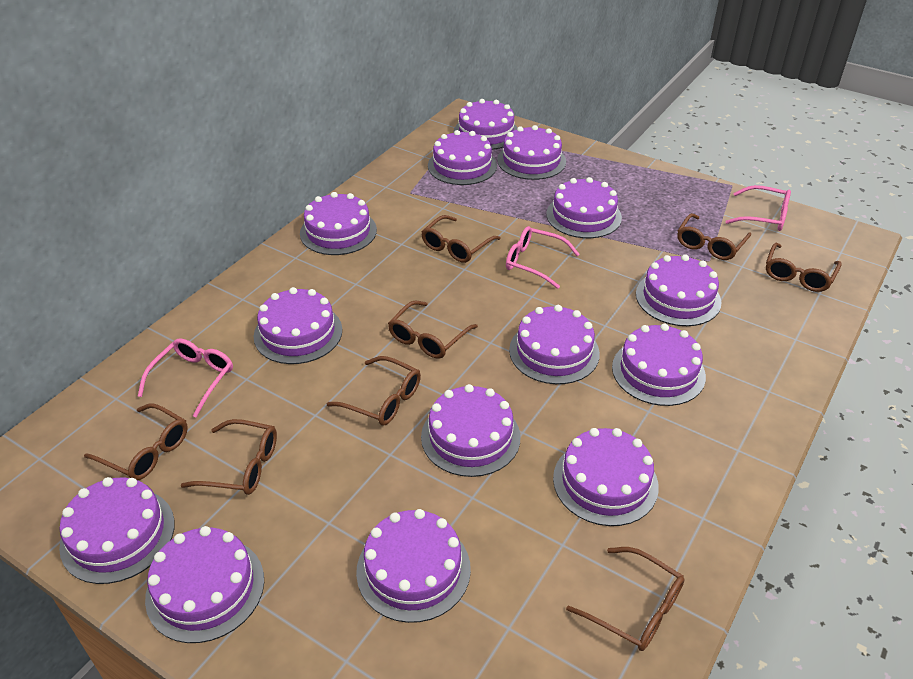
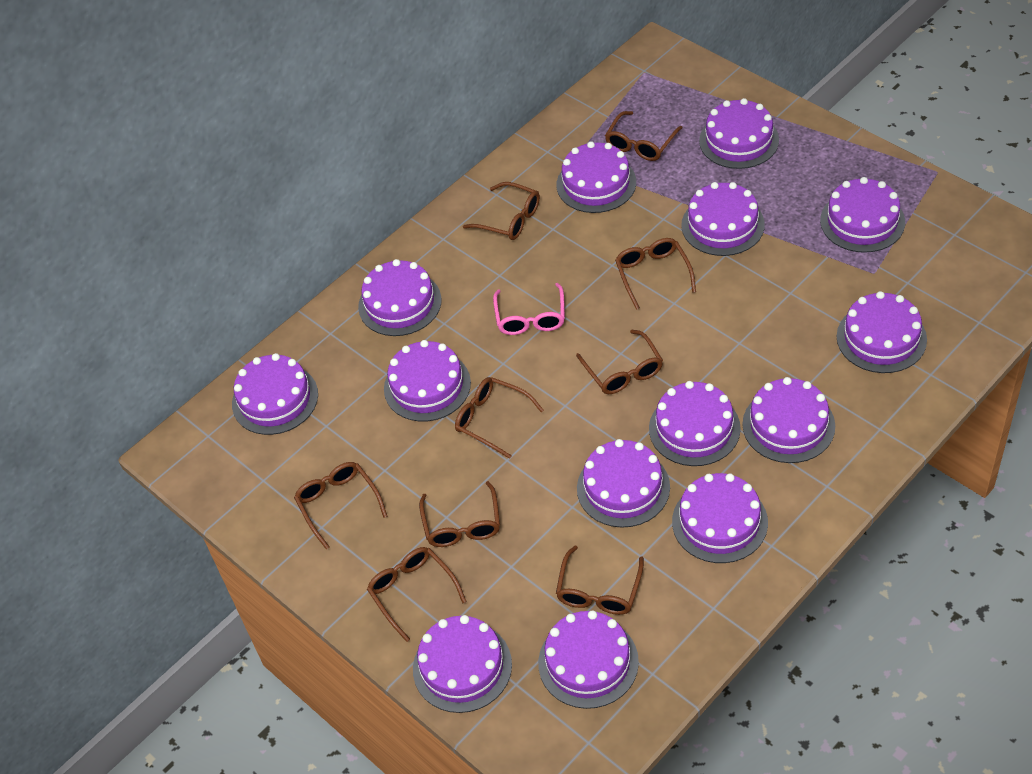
brown glasses: [84,403,188,480] [181,419,277,495] [327,356,421,426] [388,301,478,359] [421,215,501,263] [566,547,685,651] [677,213,751,260] [766,243,842,292] = 8 -> [294,462,388,550] [367,547,467,642] [419,481,500,547] [455,377,544,459] [463,182,540,240] [556,545,644,615] [576,330,663,394] [605,111,682,161] [615,238,696,310] = 9
pink glasses: [138,338,233,417] [506,226,580,289] [725,185,791,231] = 3 -> [493,283,565,335] = 1

